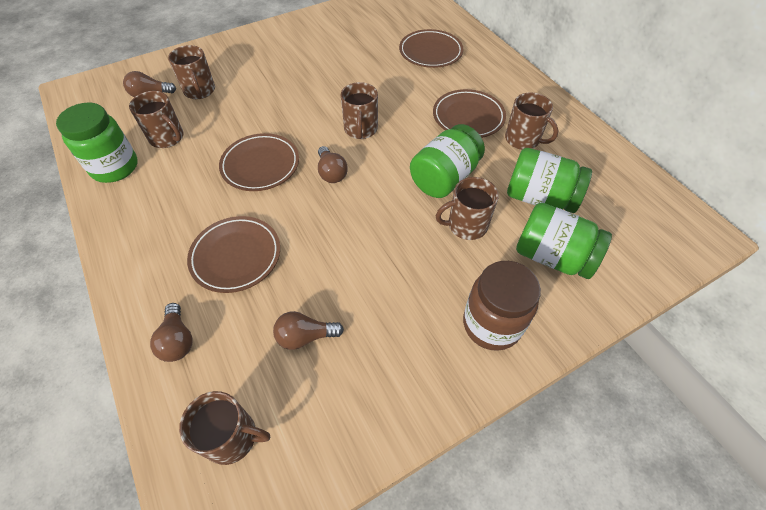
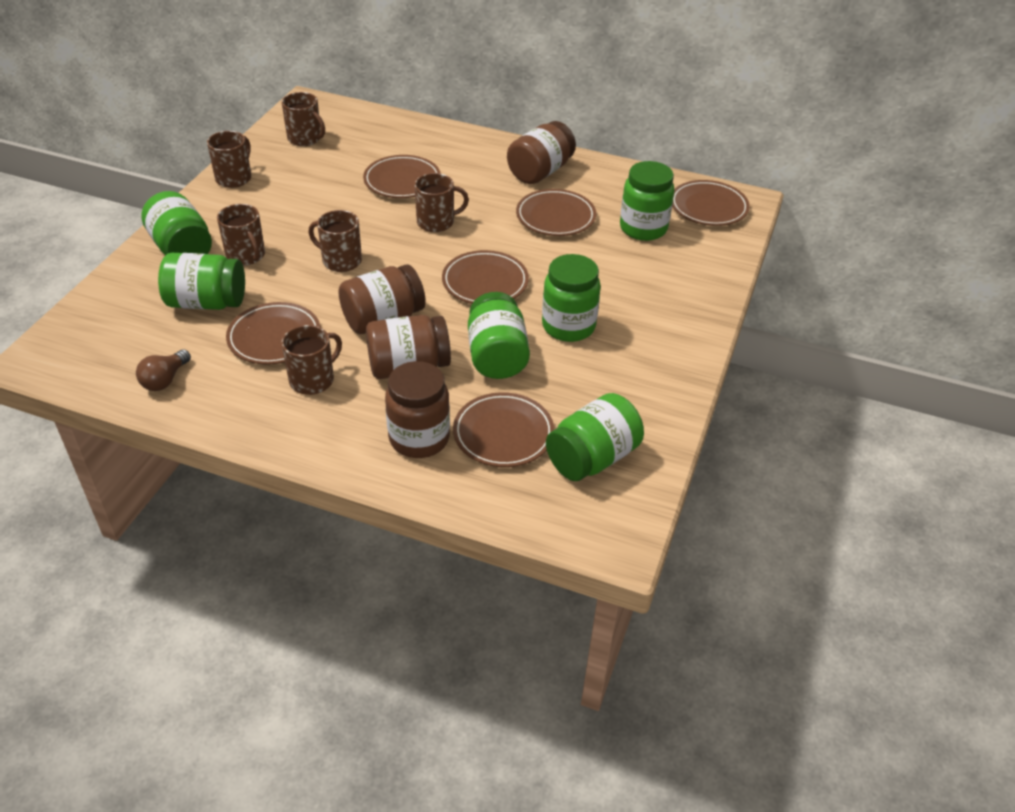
brown jar: [463,261,541,351] = 1 -> [339,264,426,334] [366,315,451,379] [385,361,450,458] [507,121,576,184] = 4
brown light bulb: [123,71,176,97] [150,303,192,362] [273,311,344,350] [318,146,348,183] = 4 -> [136,349,191,391] = 1
brown plate: [187,216,280,293] [219,133,299,191] [399,29,463,68] [433,89,506,138] = 4 -> [226,302,320,365] [363,155,441,198] [442,250,529,304] [453,392,554,467] [516,189,596,236] [672,180,750,226] = 6
green jar: [56,103,138,183] [410,124,485,198] [507,148,592,213] [516,203,612,279] = 4 -> [141,191,212,255] [158,253,245,310] [468,292,530,379] [542,254,601,342] [546,393,644,481] [620,161,674,241] = 6

